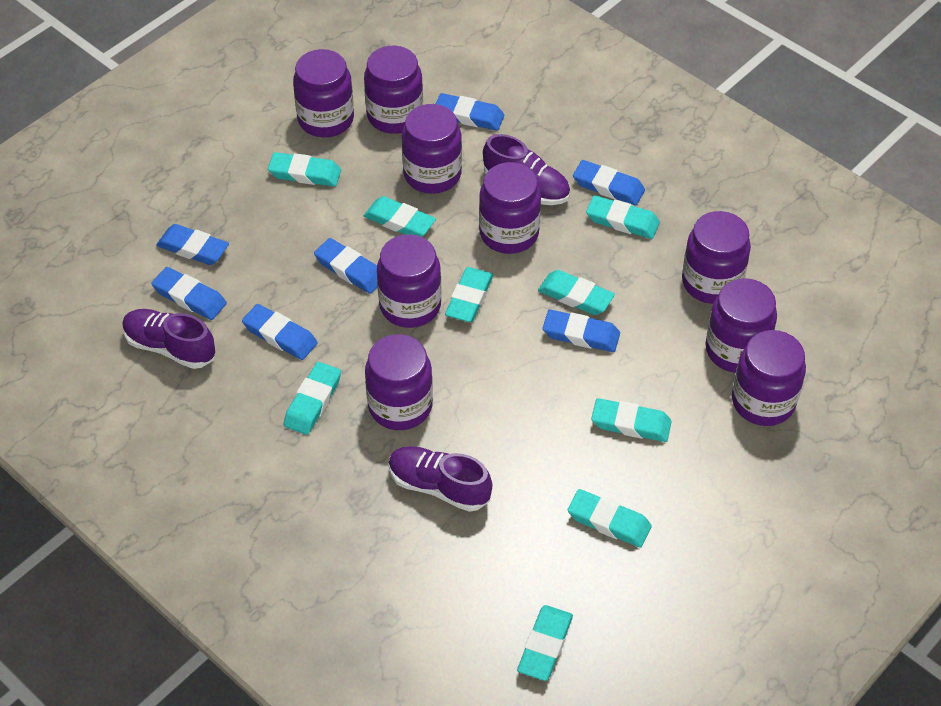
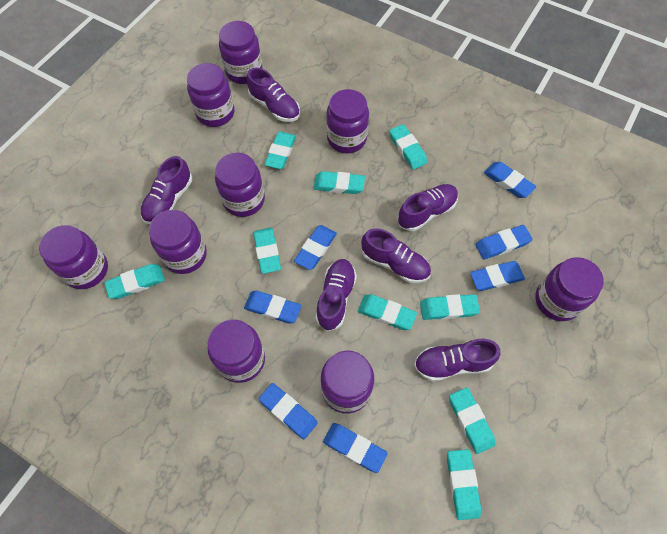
purple shoe: [122,309,215,369] [389,446,492,512] [483,134,570,205] = 3 -> [140,156,192,224] [247,68,300,122] [316,259,357,331] [361,228,431,283] [397,184,458,231] [414,339,500,381] = 6

